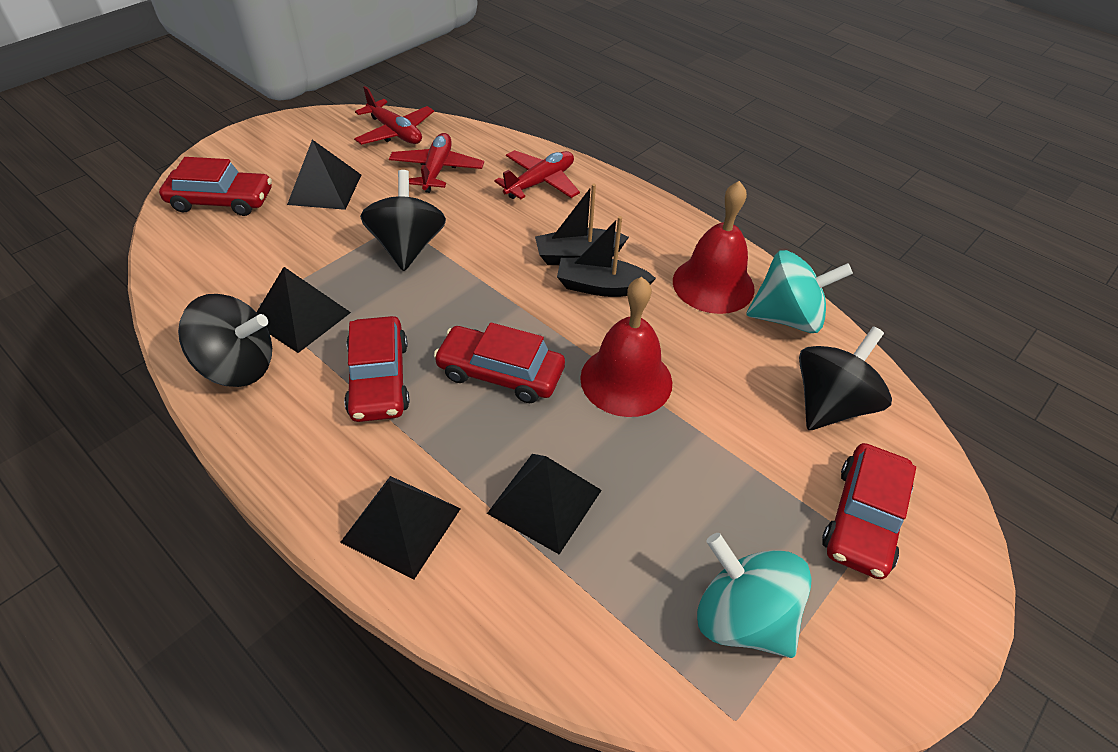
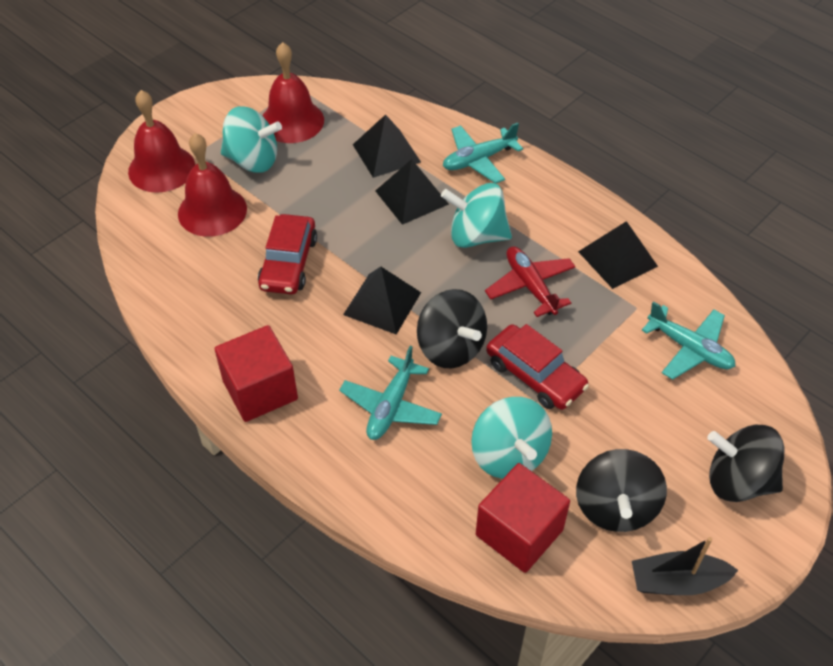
black boat: [535,184,629,265] [557,216,656,297] = 2 -> [632,537,738,595] = 1
red bell: [580,277,672,417] [673,181,755,314] = 2 -> [128,90,195,193] [178,133,247,237] [262,42,324,143] = 3
red car: [159,157,272,216] [344,316,410,422] [434,322,565,403] [822,443,916,579] = 4 -> [258,214,317,294] [486,324,589,410] = 2
red cube: none = 0 -> [215,325,298,422] [476,463,570,573] = 2
red plane: [354,86,434,145] [389,133,484,193] [494,150,580,199] = 3 -> [485,246,576,317] = 1
turquoise plane: none = 0 -> [339,346,442,440] [443,123,523,183] [642,301,736,380] = 3
turquoise spinning top: [697,533,812,658] [746,250,853,333] = 2 -> [221,106,282,173] [441,183,512,248] [471,397,552,479] = 3

